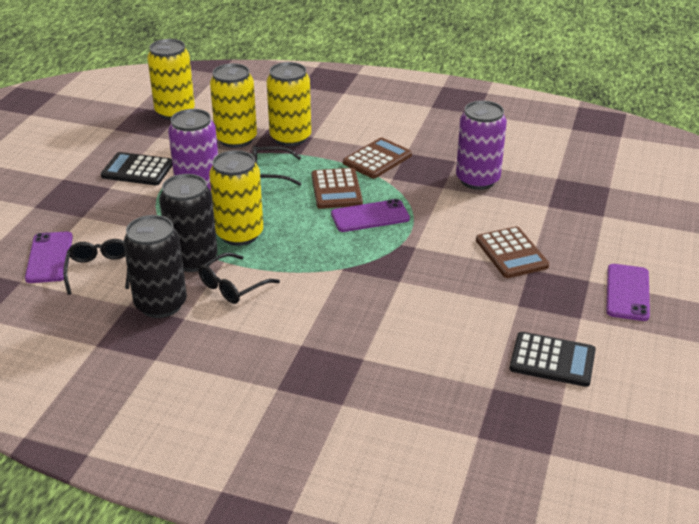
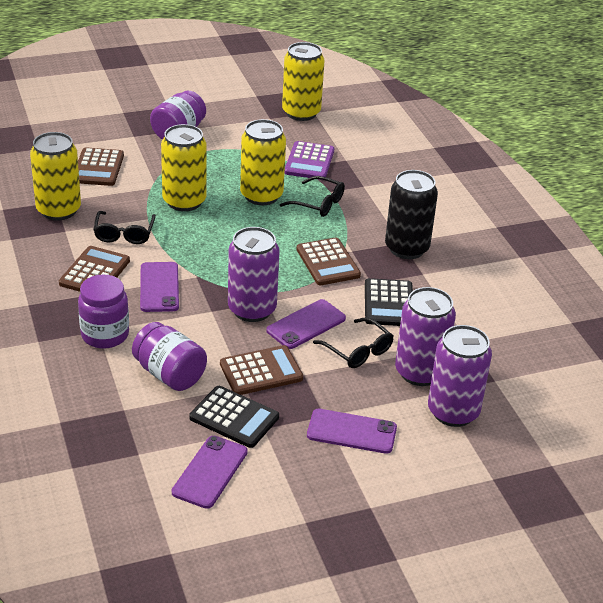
black can: [123,215,187,318] [159,174,218,272] = 2 -> [385,170,438,259] = 1
brown calculator: [312,168,363,209] [343,137,412,179] [476,226,549,278] = 3 -> [59,246,130,292] [78,147,124,186] [220,345,303,395] [296,237,361,285] = 4
purple calculator: none = 0 -> [284,141,334,180] = 1
purple can: [168,109,218,191] [456,100,507,190] = 2 -> [228,227,280,322] [395,287,456,386] [428,325,492,427] = 3
purple jar: none = 0 -> [78,275,129,349] [132,322,207,391] [150,91,206,140] = 3
purple phone: [25,231,73,283] [331,199,410,232] [606,264,650,321] = 3 -> [140,262,179,312] [172,436,248,509] [266,299,346,349] [307,409,397,454] = 4

